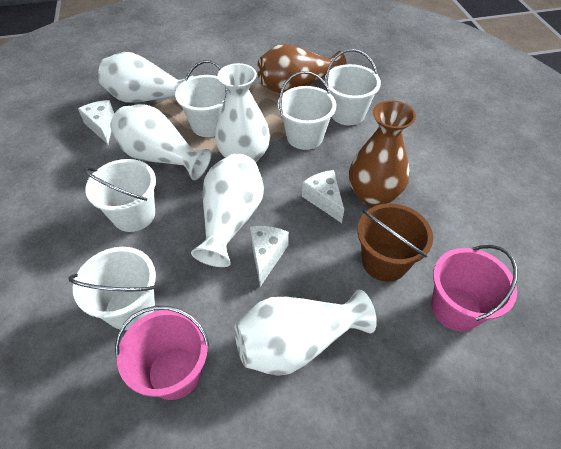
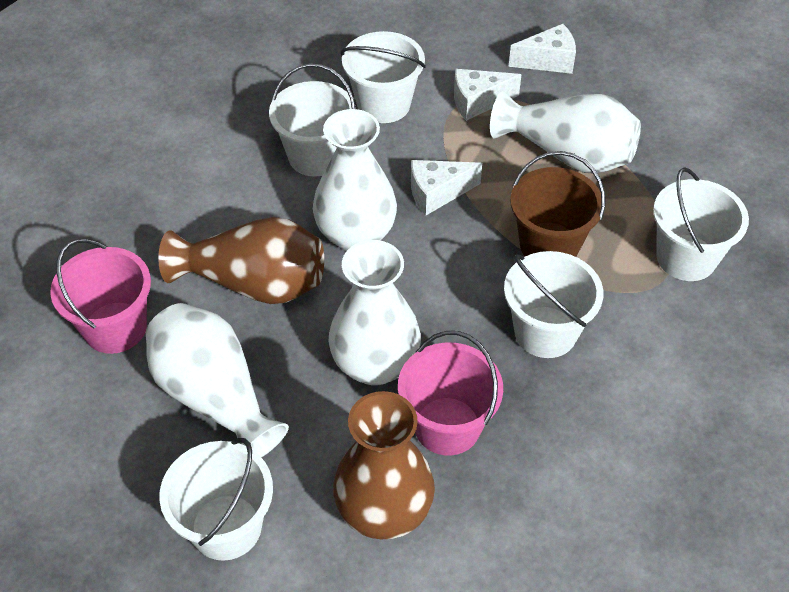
white vase: [98,52,194,103] [110,105,211,180] [191,153,264,267] [215,63,270,162] [234,289,377,376] = 5 -> [146,303,289,458] [313,109,397,251] [328,240,421,386] [490,91,641,173] = 4

